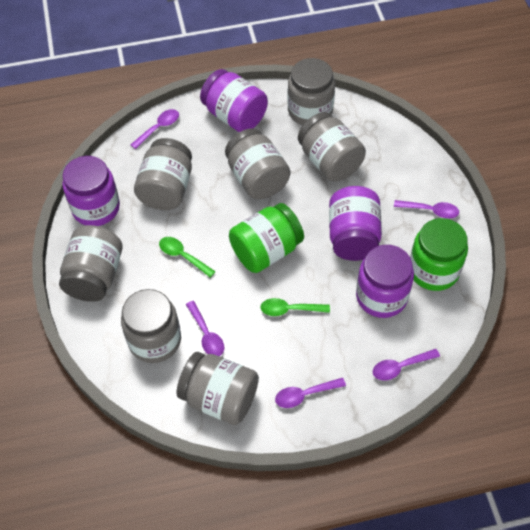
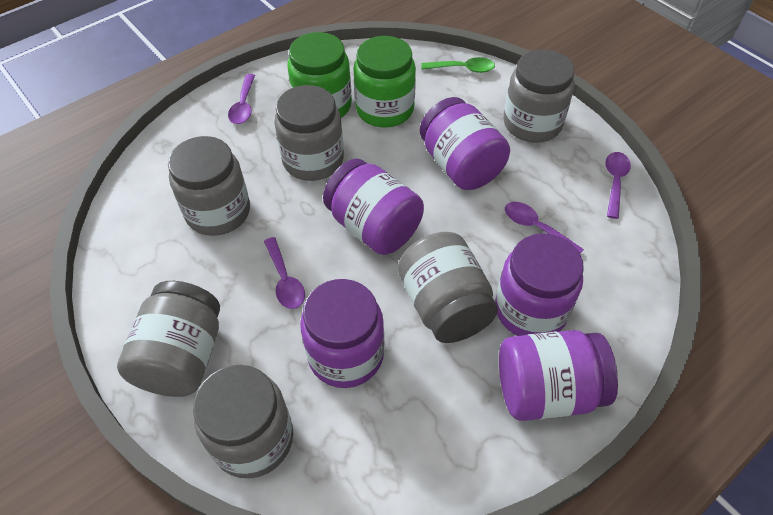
green spoon: [159,237,216,278] [260,298,330,316] = 2 -> [422,57,495,73] = 1
grey jar: [59,225,123,302] [121,289,181,363] [134,138,192,210] [177,352,259,425] [225,129,290,199] [287,58,335,125] [298,112,366,181] = 7 -> [117,281,220,397] [168,136,250,236] [193,365,293,478] [274,85,344,181] [398,232,498,343] [503,49,575,143] = 6
purple jar: [63,156,120,226] [200,69,268,132] [329,186,382,261] [356,245,414,318] = 4 -> [300,279,384,388] [323,158,424,255] [420,97,510,190] [495,233,584,336] [499,330,618,421] = 5
purple spoon: [130,109,179,149] [186,301,224,356] [275,378,346,408] [373,349,440,381] [394,200,459,219] = 5 -> [228,74,255,124] [264,237,305,309] [505,202,584,254] [605,152,631,219] = 4

